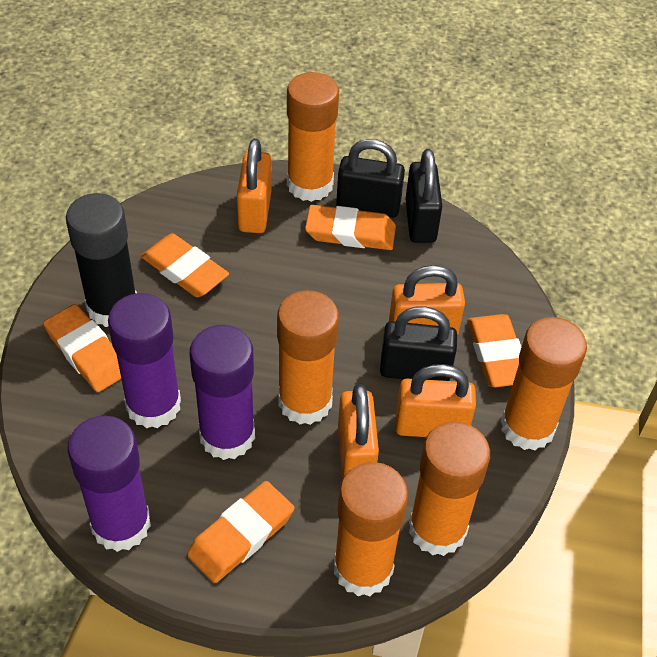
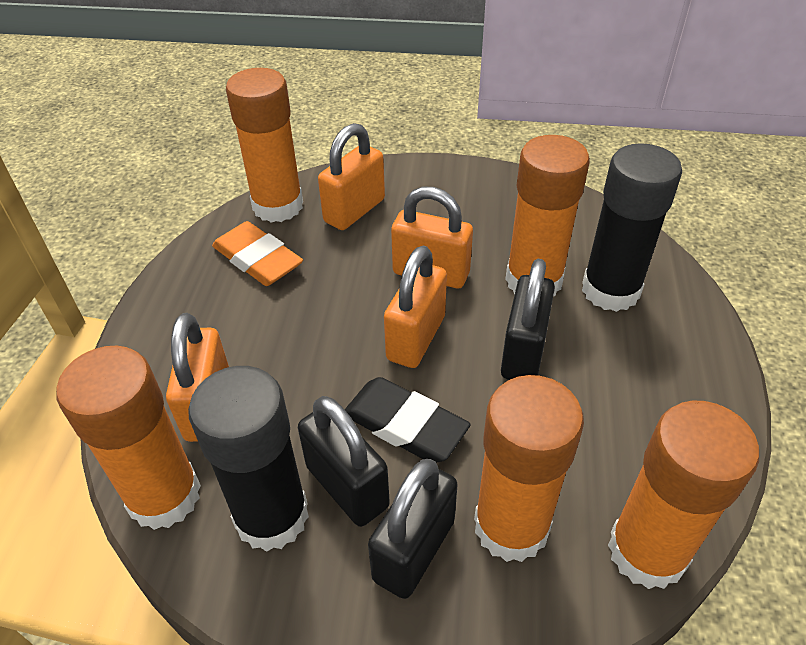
black eraser: none = 0 -> [345,377,471,463] = 1
black glue stick: [66,193,137,327] = 1 -> [188,366,309,552] [582,143,682,312] = 2
orange eraser: [43,304,121,392] [141,233,229,297] [187,481,294,583] [305,205,396,250] [467,314,521,387] = 5 -> [212,221,303,286] = 1
purple glue stick: [67,416,151,552] [108,293,181,428] [190,325,255,460] = 3 -> none = 0

